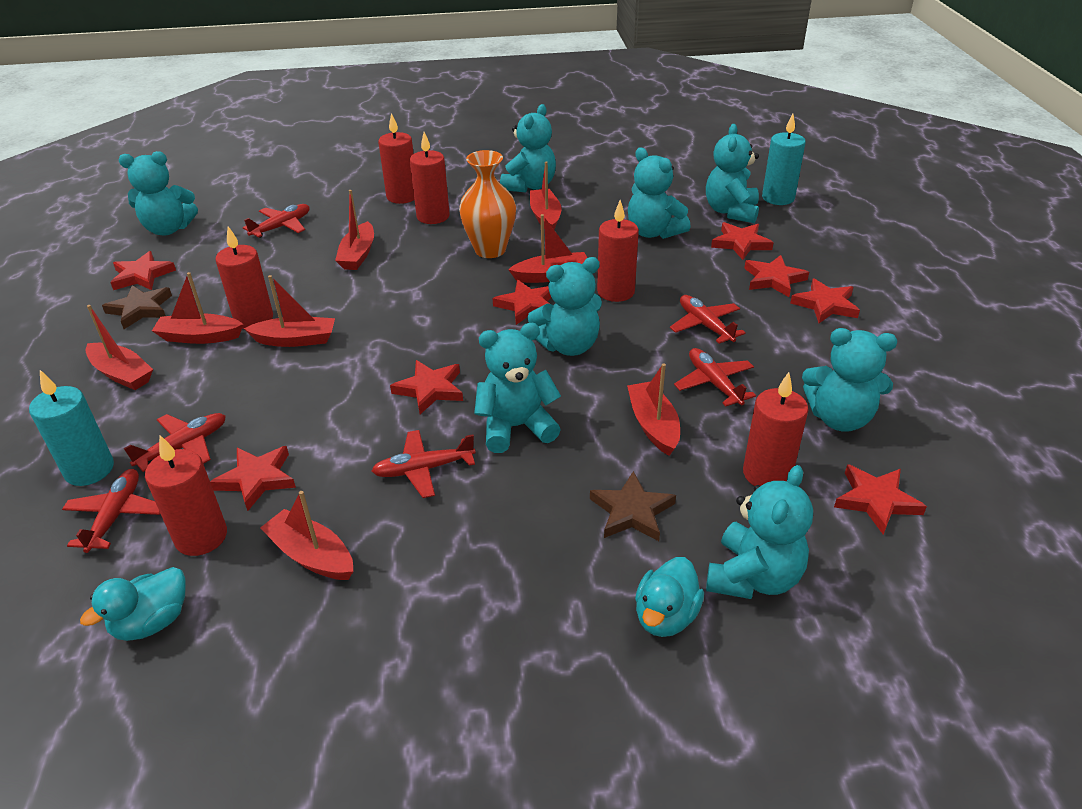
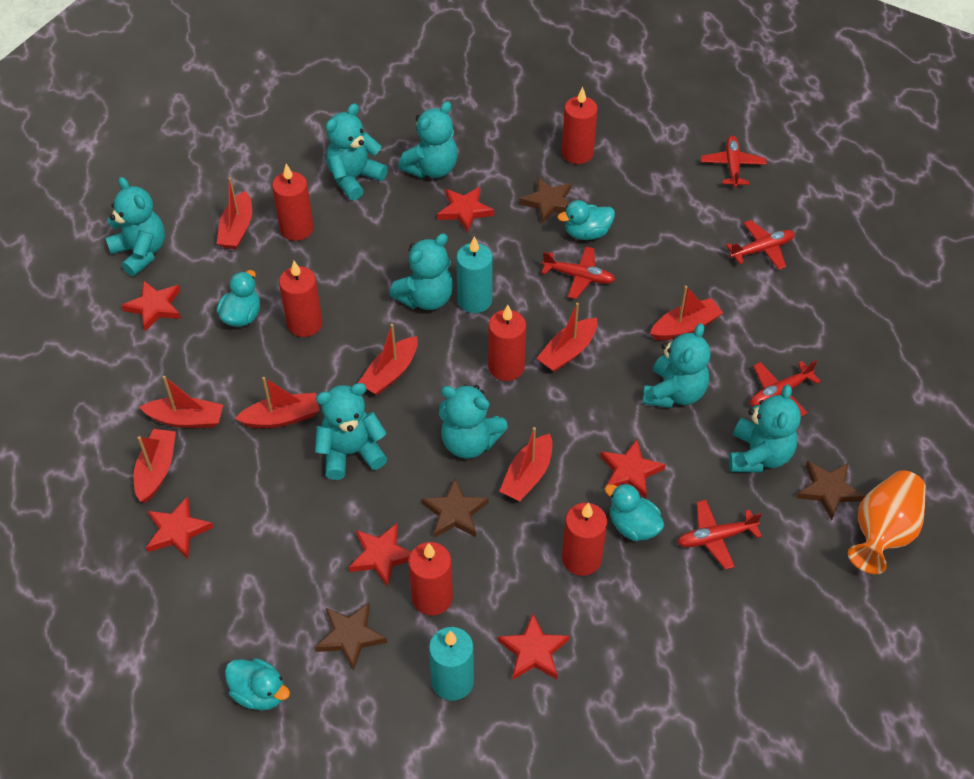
brown star: [102,285,172,329] [590,471,676,541] = 2 -> [315,603,387,671] [421,479,488,538] [519,177,571,224] [796,461,865,520] = 4
red plane: [62,469,160,553] [124,413,226,472] [243,204,310,238] [372,430,476,498] [670,295,746,344] [674,348,756,407] = 6 -> [541,247,616,299] [677,500,762,570] [701,136,767,188] [726,220,795,270] [750,360,821,417] = 5
red star: [110,251,176,290] [210,446,296,511] [390,360,463,414] [493,280,552,325] [711,222,774,260] [744,255,809,297] [790,278,860,323] [834,464,927,535] = 8 -> [121,280,181,331] [146,496,213,559] [349,523,411,588] [437,187,494,233] [498,613,569,680] [600,439,666,499] = 6
turquoise duck: [80,567,186,641] [635,557,704,637] = 2 -> [217,270,260,327] [225,658,290,710] [557,200,615,240] [605,483,664,541] = 4

